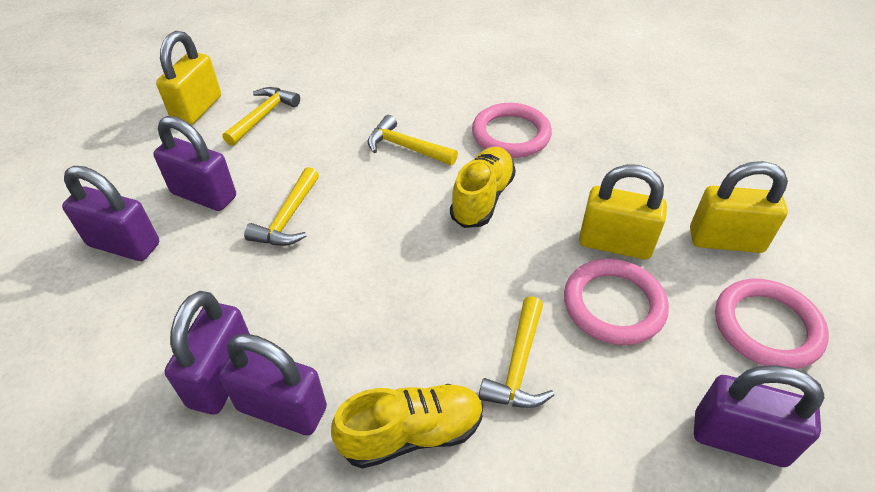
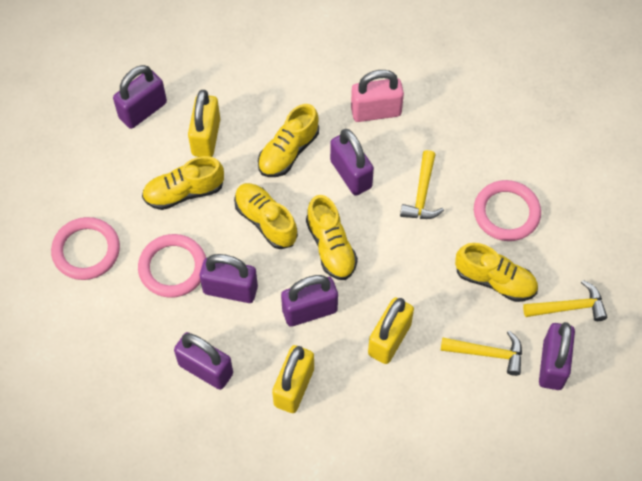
pink padlock: none = 0 -> [351,70,404,122] = 1
purple padlock: [62,166,159,261] [153,116,236,211] [165,291,250,415] [219,334,327,436] [694,365,824,467] = 5 -> [113,65,167,129] [174,332,233,390] [200,254,258,303] [281,275,338,327] [330,129,374,196] [539,322,575,390] = 6
yellow hammer: [223,87,300,146] [244,167,319,246] [368,115,458,165] [478,296,554,408] = 4 -> [400,150,444,219] [440,331,522,376] [523,280,607,321] = 3
yellow shoe: [331,384,483,469] [450,147,516,228] = 2 -> [142,156,224,210] [234,183,298,249] [258,104,319,177] [306,195,358,280] [455,243,538,302] = 5

